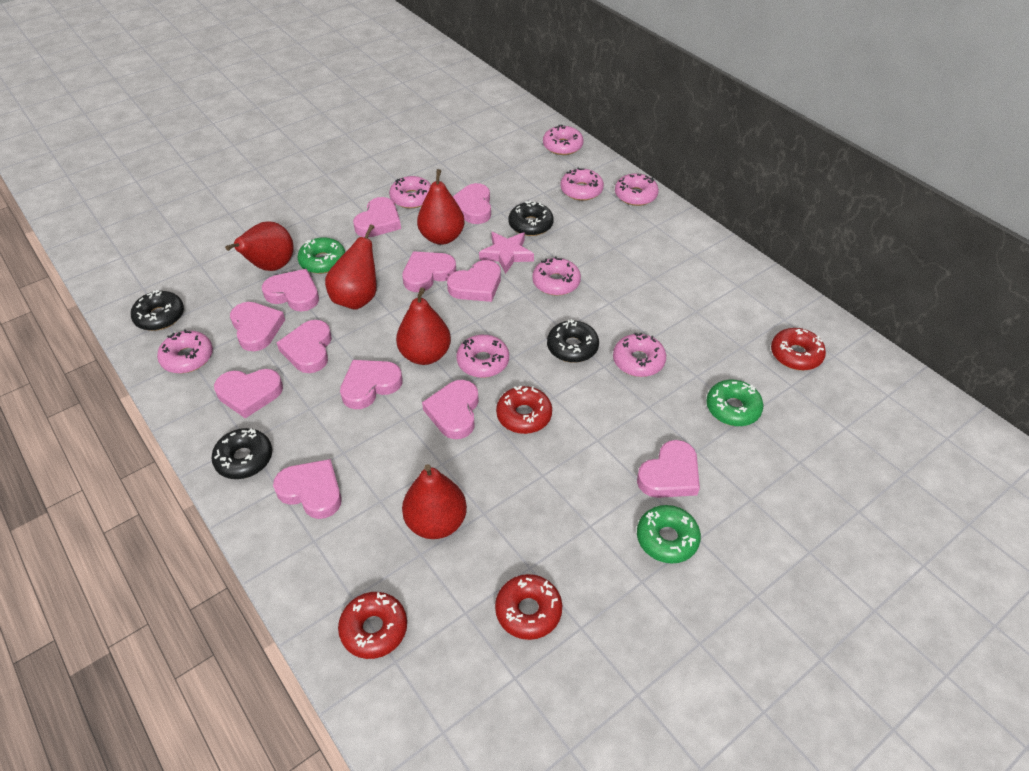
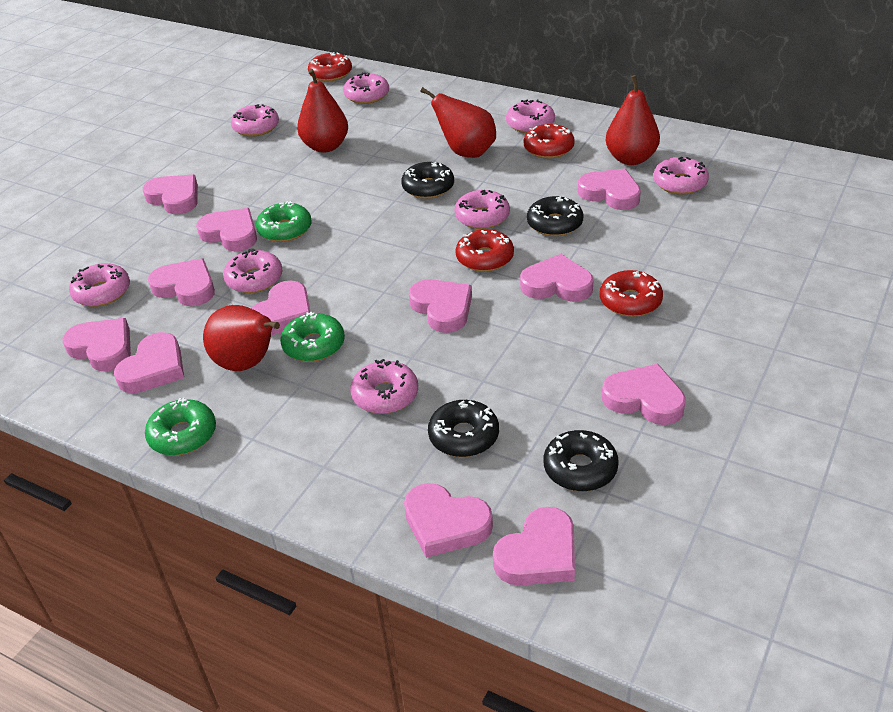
pink star: [479,232,534,274] = 1 -> none = 0
red pear: [225,221,294,271] [325,224,377,310] [396,287,451,365] [402,464,467,539] [417,169,465,245] = 5 -> [203,305,280,371] [297,69,348,153] [421,87,496,158] [606,75,660,165] = 4

